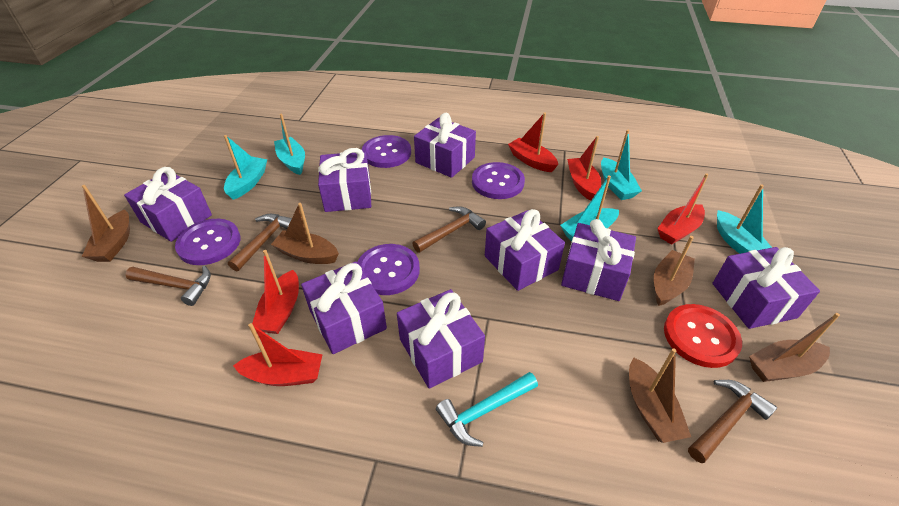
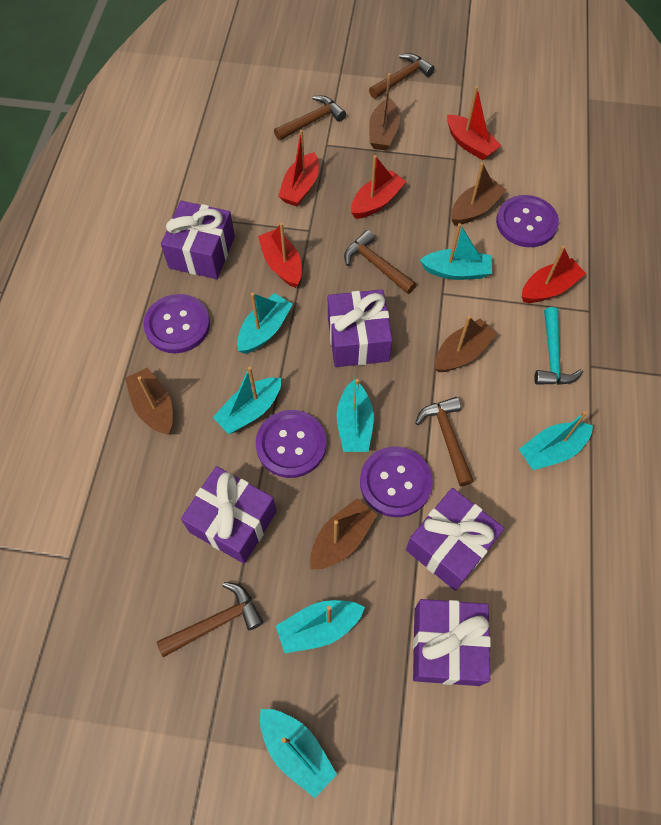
brown hammer: [126,265,211,306] [228,214,292,271] [412,206,486,253] [688,380,777,463] = 4 -> [157,582,263,657] [274,96,346,141] [344,230,417,294] [369,53,435,99] [415,397,474,486] = 5
purple gift: [124,167,212,242] [301,261,387,354] [318,148,371,212] [397,289,485,389] [414,113,476,178] [485,209,565,291] [561,219,636,301] [712,247,820,329] = 8 -> [161,201,235,279] [181,466,277,564] [328,289,393,367] [406,488,504,591] [413,599,491,686] = 5
red button: [664,304,742,368] = 1 -> none = 0
turquoise boat: [224,135,267,200] [274,113,305,175] [560,175,619,241] [601,130,642,200] [717,185,772,254] = 5 -> [213,367,281,434] [237,293,293,354] [260,709,337,798] [276,600,365,653] [337,379,374,452] [420,223,492,280] [519,411,593,470] = 7

